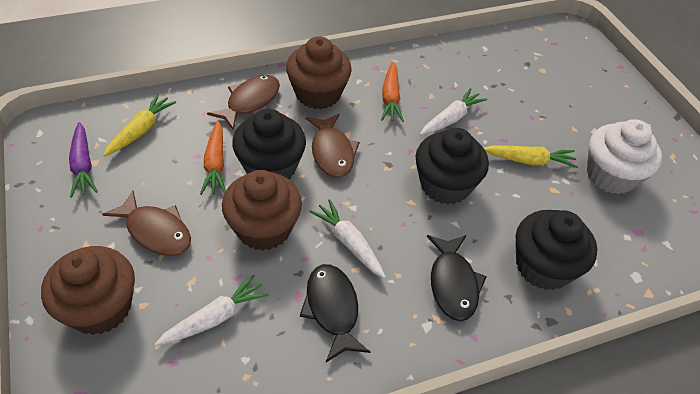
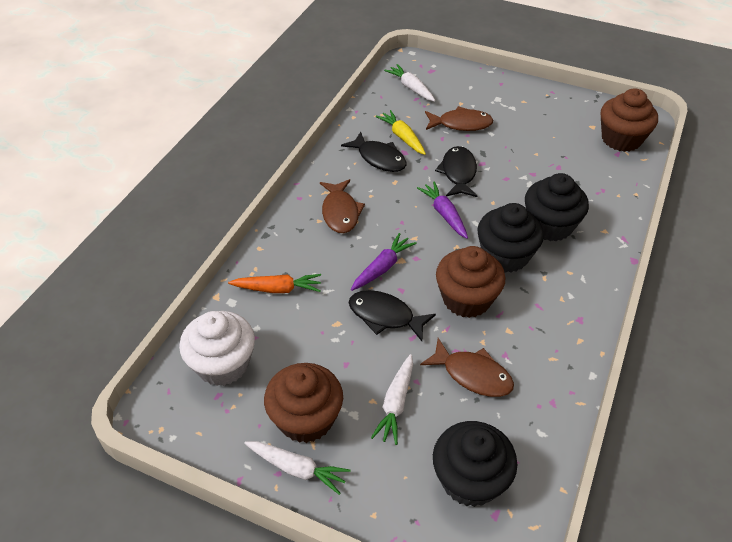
black fish: [300,264,370,362] [427,235,487,321] = 2 -> [341,132,406,172] [349,290,436,341] [435,146,477,197] = 3
orange carrot: [200,121,226,195] [381,61,404,122] = 2 -> [228,274,321,293] = 1
purple carrot: [69,122,98,198] = 1 -> [351,233,417,291] [417,181,468,239] = 2
yellow carrot: [103,94,176,157] [484,146,578,168] = 2 -> [376,110,426,155] = 1

